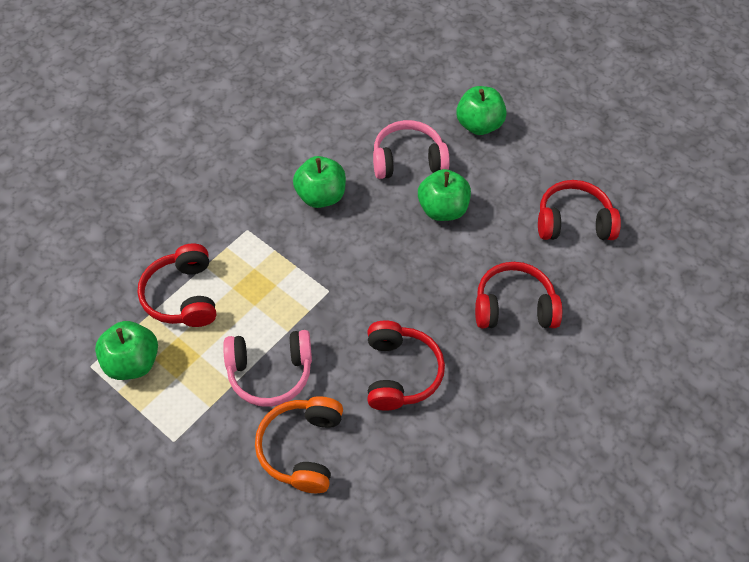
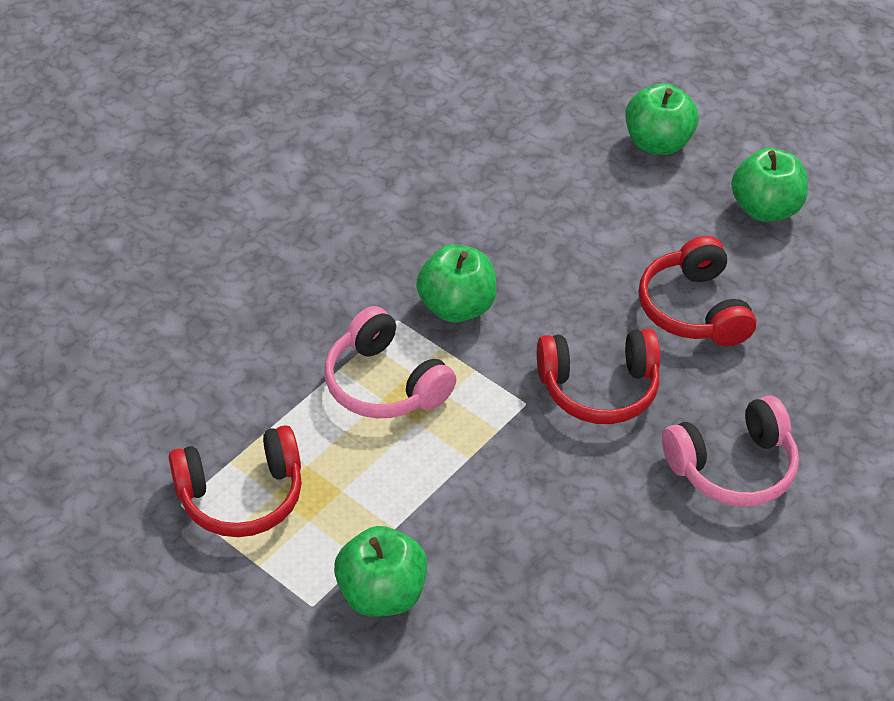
orange headphones: [255,396,343,493] = 1 -> none = 0
red headphones: [138,243,216,327] [367,320,445,411] [475,262,562,328] [538,180,621,240] = 4 -> [169,425,302,537] [537,329,660,424] [638,236,756,346] = 3

